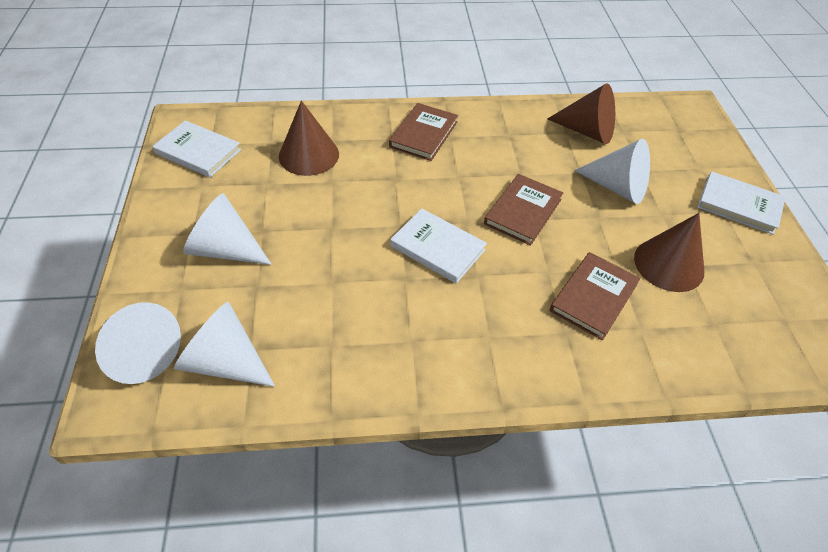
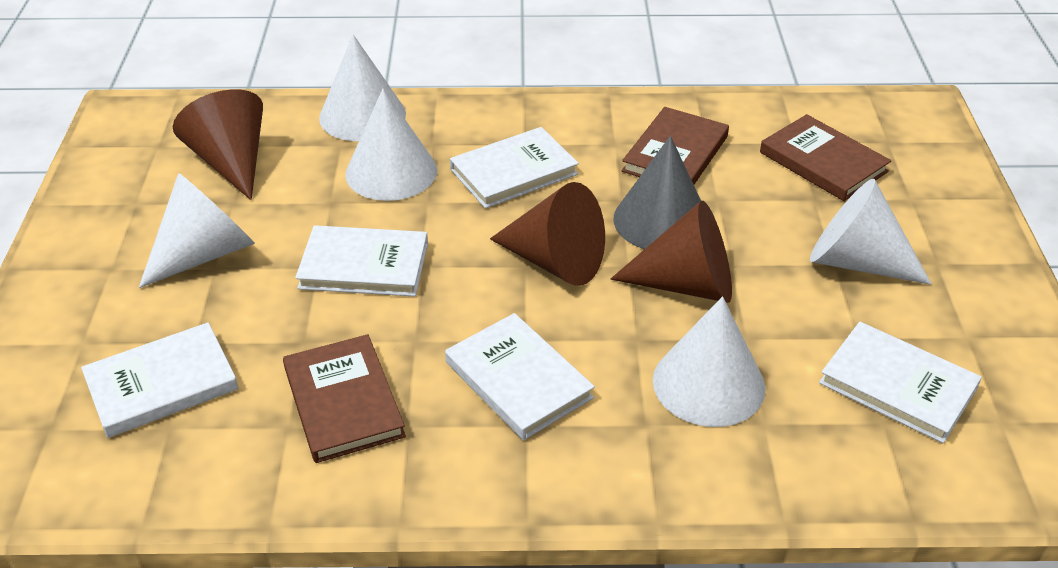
grey cone: none = 0 -> [613,136,701,249] = 1
white book: [152,120,241,177] [390,208,487,284] [697,171,786,235] = 3 -> [81,322,238,438] [295,225,428,297] [445,313,595,440] [450,127,579,209] [819,322,982,443] = 5
white cone: [95,302,181,384] [174,302,275,387] [183,193,272,265] [574,138,650,204] = 4 -> [139,173,255,288] [319,34,406,141] [345,89,437,201] [653,296,765,427] [810,179,932,285] = 5

